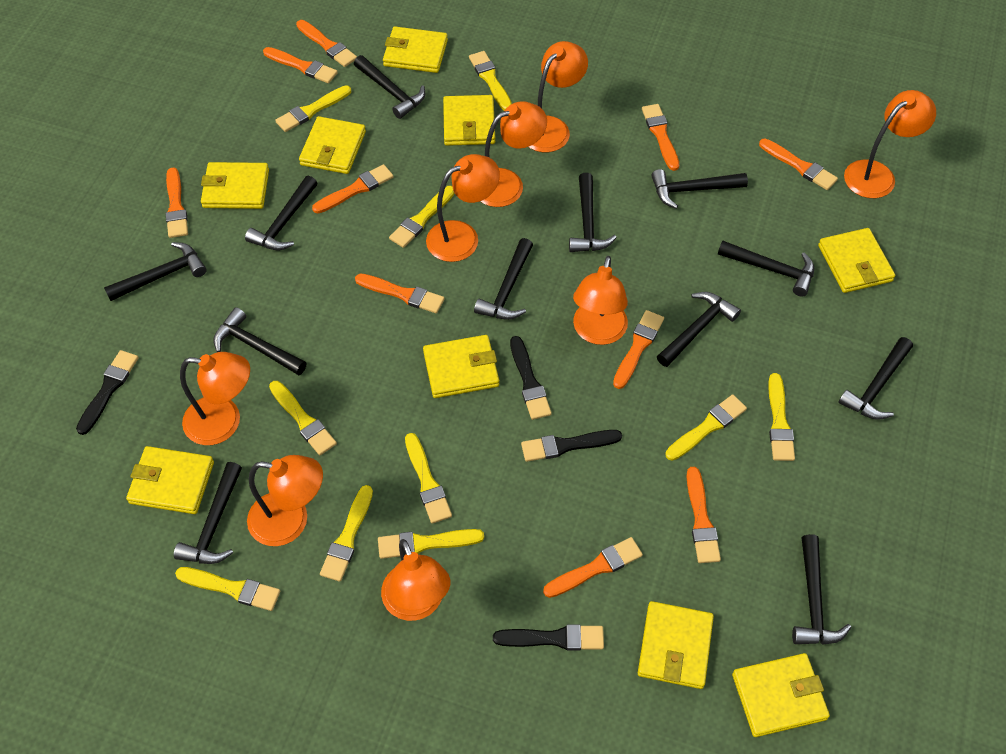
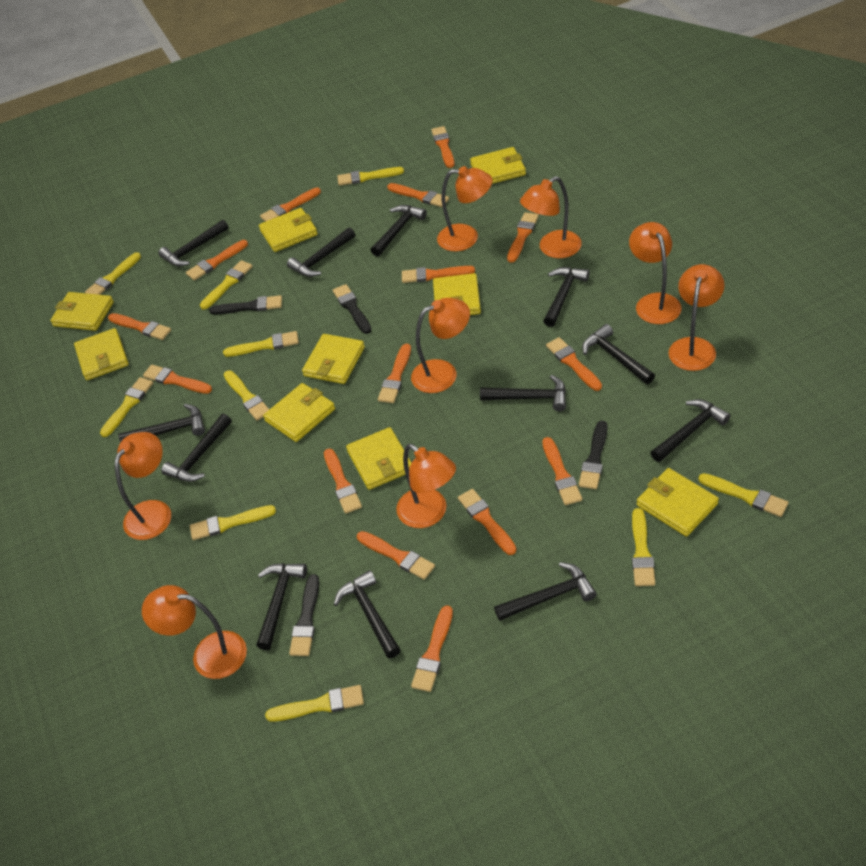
orange brush: [165,167,188,238] [263,47,338,83] [296,20,357,67] [312,164,393,213] [355,274,444,313] [543,537,643,598] [613,310,664,389] [642,104,679,171] [687,467,721,563] [759,139,838,190] = 10 -> [108,313,171,340] [143,365,212,394] [186,240,248,280] [260,187,321,222] [324,449,362,514] [357,531,435,580] [378,344,411,403] [387,183,449,207] [402,266,475,283] [411,605,453,692] [432,126,455,168] [458,489,516,555] [507,212,539,263] [542,437,582,505] [546,337,602,391] = 15

